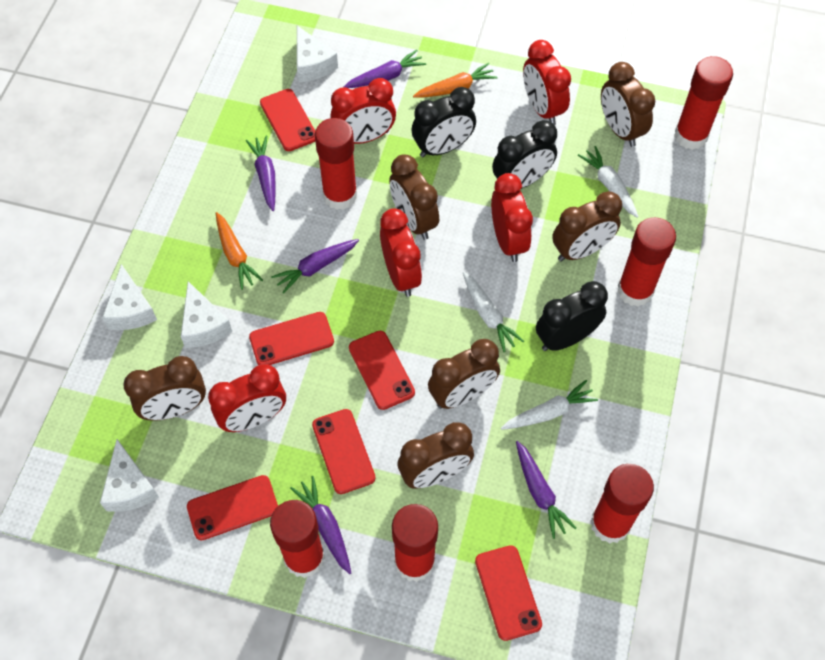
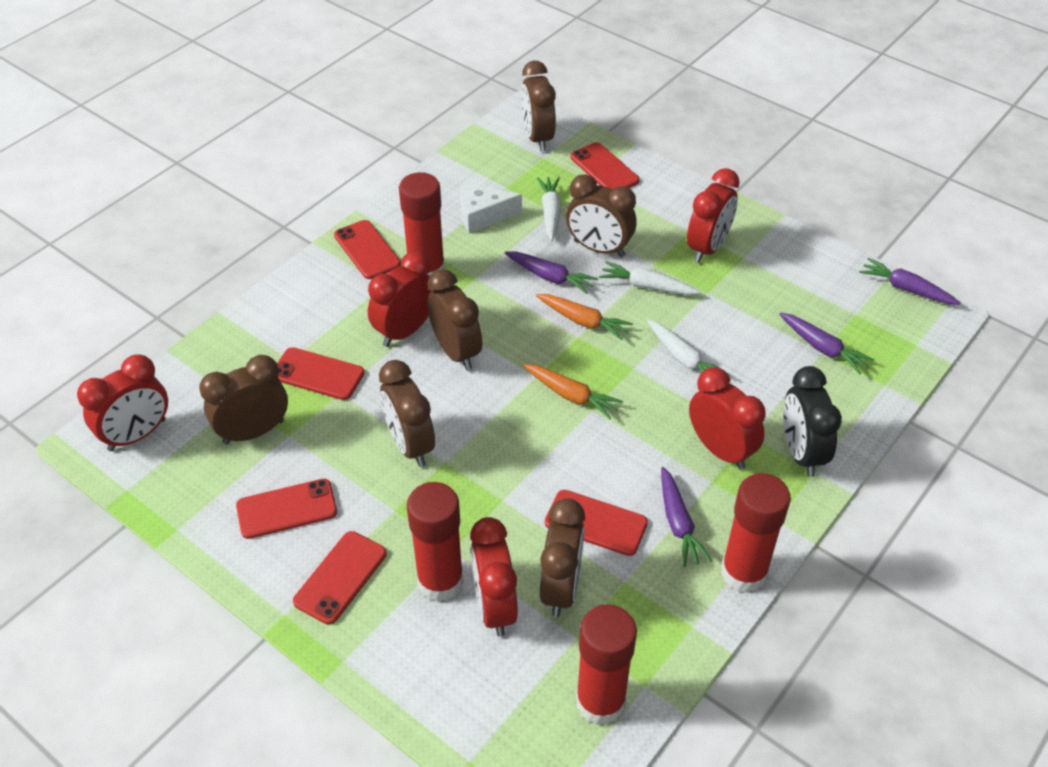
black clock: [412,87,476,157] [492,120,557,189] [536,281,608,351] = 3 -> [783,366,842,477] = 1
purple carrot: [246,135,276,211] [271,239,359,294] [290,476,351,574] [344,50,426,88] [516,441,576,539] = 5 -> [504,251,598,294] [661,467,712,567] [779,312,874,374] [859,258,961,305] = 4
red glue stick: [270,500,325,578] [315,118,357,210] [392,504,438,582] [590,464,654,544] [617,217,676,307] [674,56,733,150] = 6 -> [399,172,445,276] [407,482,464,602] [576,604,637,725] [721,473,791,593] = 4
white cheese: [100,439,159,512] [102,264,157,330] [181,281,232,348] [297,26,338,82] = 4 -> [461,184,522,233] = 1

